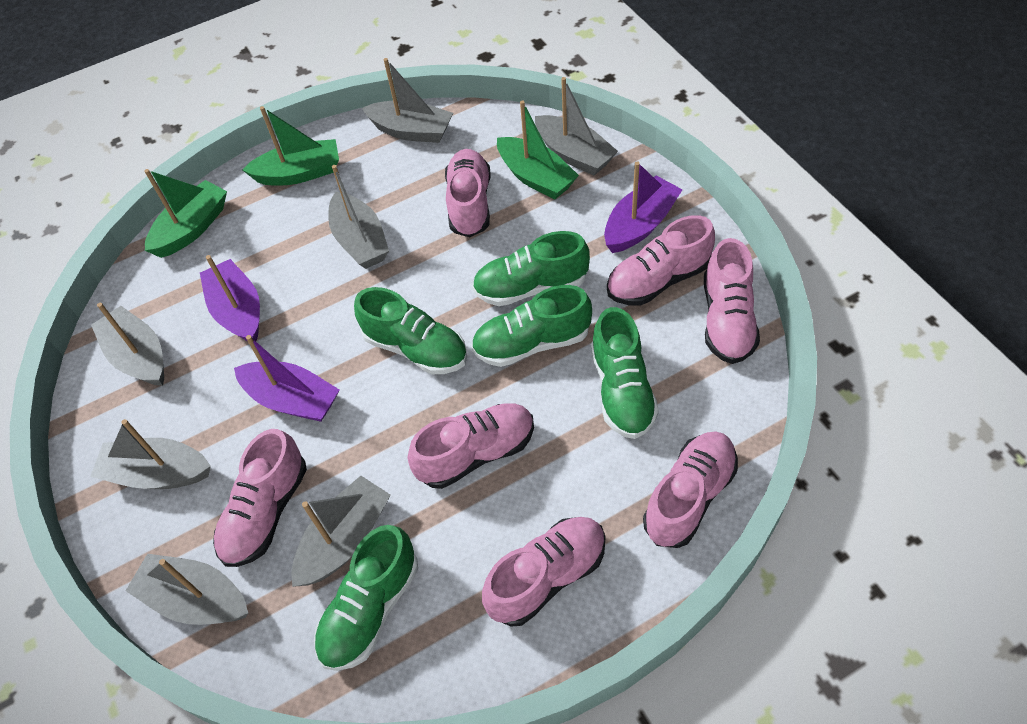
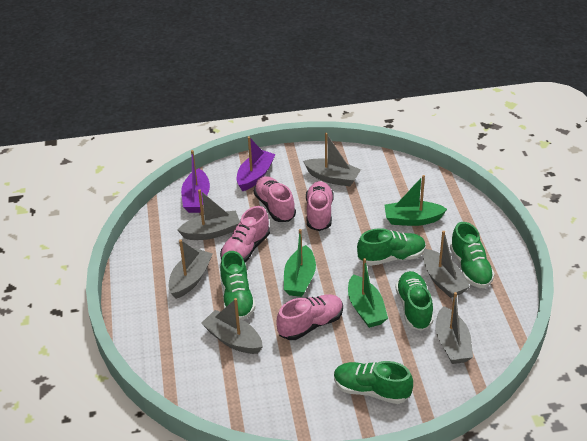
grey boat: [90,419,211,489] [91,303,164,386] [125,554,248,625] [291,476,390,587] [328,165,389,269] [362,58,453,143] [535,77,618,176] = 7 -> [169,240,213,299] [177,190,240,240] [202,298,263,354] [303,133,361,187] [423,231,470,298] [435,292,473,364] = 6
pink shoe: [213,429,307,567] [408,403,534,489] [445,149,491,237] [482,517,606,626] [607,215,715,306] [643,431,738,548] [704,238,760,364] = 7 -> [220,206,270,263] [254,176,296,222] [276,294,343,340] [306,181,334,231] = 4
purple boat: [200,255,260,341] [234,335,339,422] [604,161,683,253] = 3 -> [181,150,210,213] [237,136,276,191] = 2

